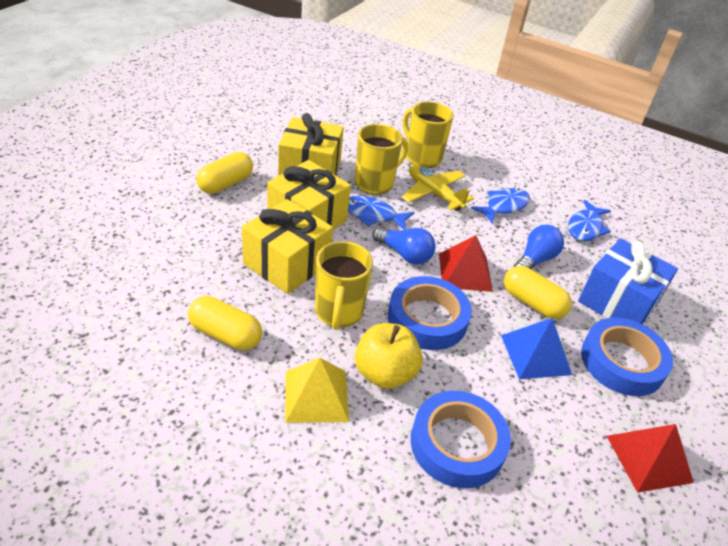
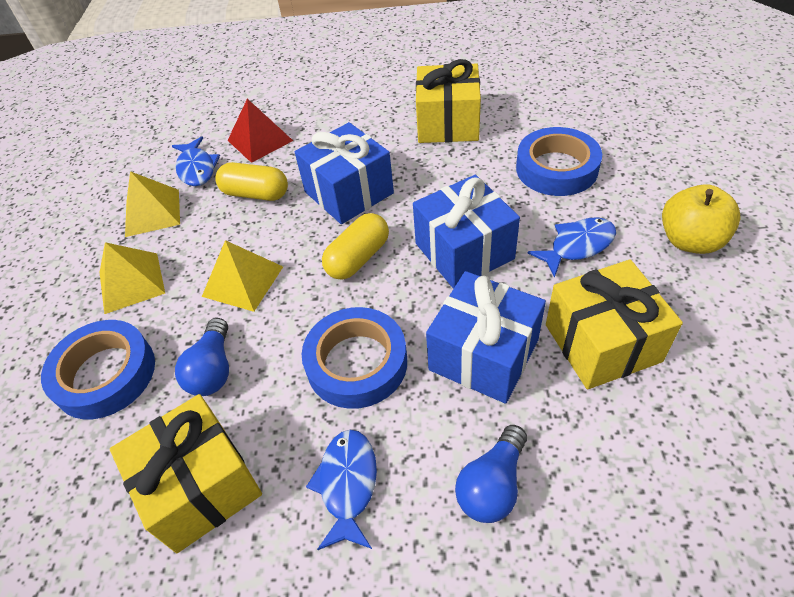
blue gift: [578,238,678,324] = 1 -> [295,122,394,224] [413,175,520,289] [426,271,546,404] = 3
blue pyramid: [501,318,572,379] = 1 -> none = 0
red pyramid: [439,235,493,292] [607,424,694,493] = 2 -> [227,99,293,163] = 1
yellow capsule: [188,296,262,350] [196,152,253,194] [504,266,572,319] = 3 -> [215,162,288,201] [322,213,389,280] = 2
yellow mug: [315,241,373,330] [355,124,408,195] [403,102,454,168] = 3 -> none = 0
yellow plane: [402,165,474,211] = 1 -> none = 0
yellow pyramid: [285,358,349,423] = 1 -> [99,242,165,314] [125,171,180,237] [202,240,283,312] = 3

